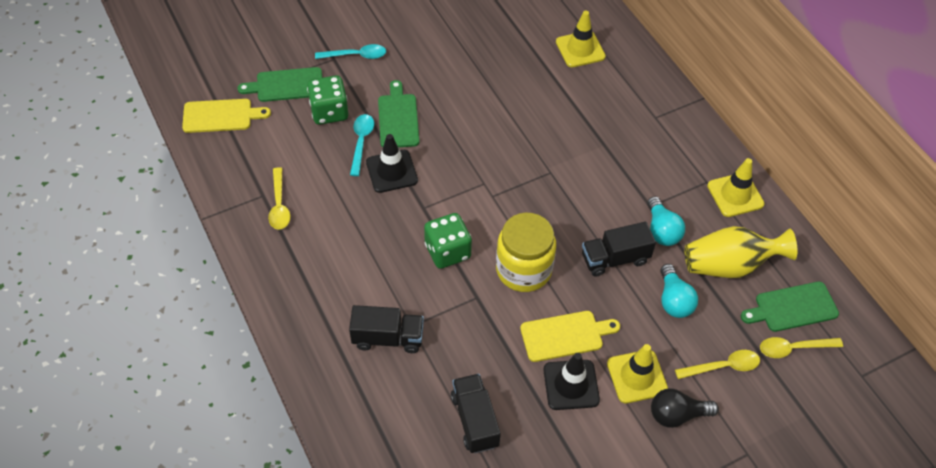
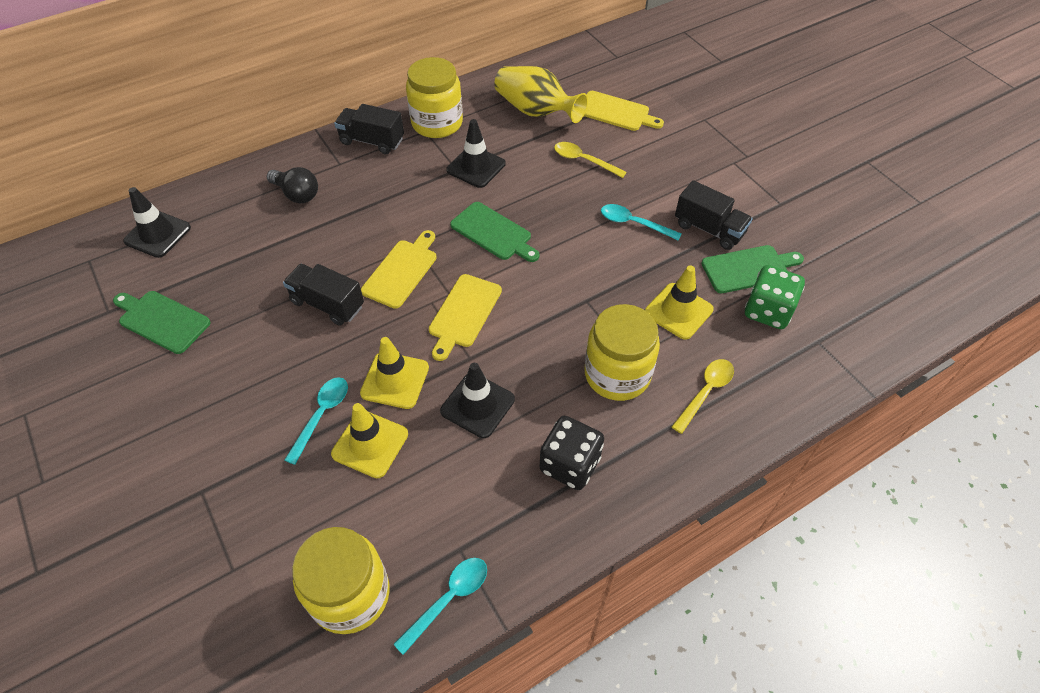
black dice: none = 0 -> [540,416,604,490] = 1
black traffic cone: [366,134,418,193] [543,353,600,410] = 2 -> [123,187,191,258] [440,363,515,438] [446,119,506,188] = 3
green dice: [307,76,348,125] [424,213,472,269] = 2 -> [745,265,805,329] = 1
turquoise light bulb: [647,196,685,246] [660,264,698,318] = 2 -> none = 0
turquoise spoon: [315,44,386,59] [350,114,374,176] = 2 -> [285,377,348,465] [393,558,487,655] [601,204,682,241] = 3
yellow cutting board: [182,99,271,133] [520,311,620,362] = 2 -> [361,230,437,309] [429,274,502,361] [584,91,664,131] = 3
yellow jar: [496,213,556,292] = 1 -> [292,527,390,634] [406,57,463,138] [584,304,660,401] = 3
yellow spoon: [268,167,291,230] [675,350,760,379] [760,337,843,358] = 3 -> [554,142,627,178] [672,359,734,434] = 2

